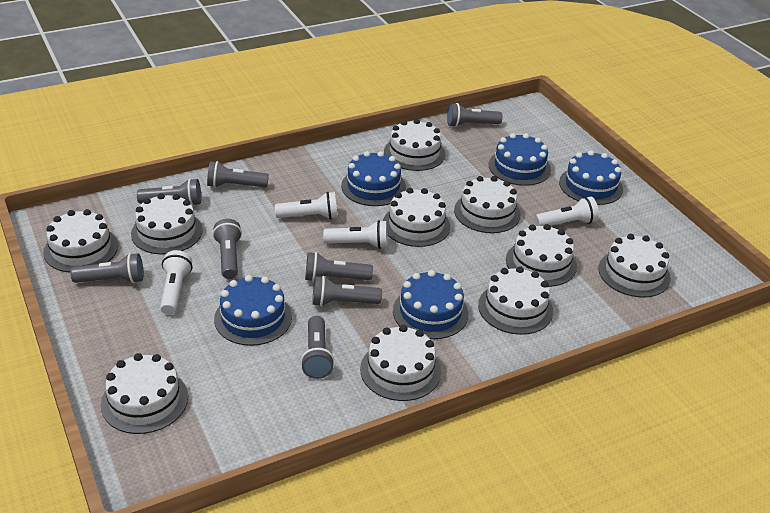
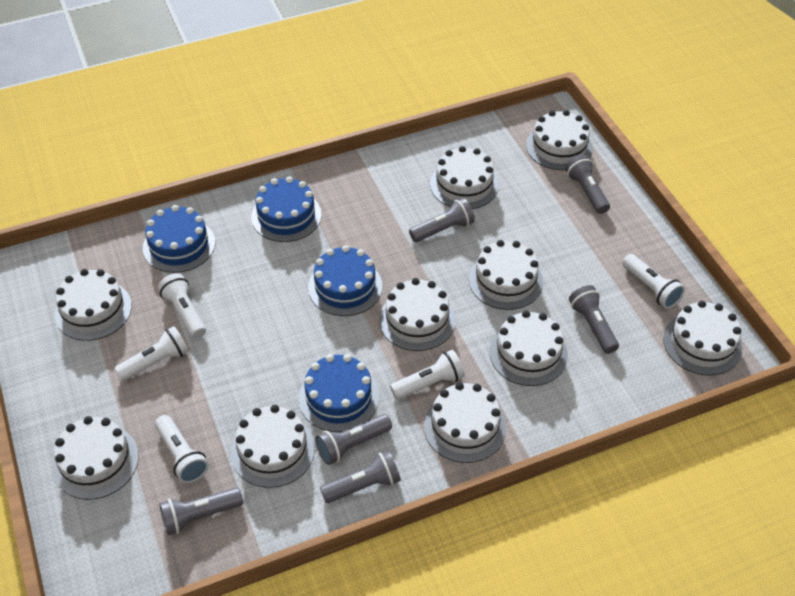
blue cake: [214,275,292,346] [341,151,406,206] [393,270,468,339] [489,133,551,186] [559,150,623,205] = 5 -> [143,205,215,273] [251,177,322,242] [299,354,379,432] [308,245,382,316] = 4
grey flashlight: [70,253,143,283] [137,178,201,206] [207,161,269,188] [213,219,242,279] [301,316,334,379] [305,252,373,282] [312,276,382,307] [447,103,502,127] = 8 -> [159,487,243,535] [315,414,392,465] [320,451,401,503] [409,198,475,242] [565,155,610,214] [569,285,619,354] = 6
white flashlight: [160,250,192,315] [275,192,338,219] [323,220,388,249] [535,197,599,226] = 4 -> [115,326,189,381] [155,415,209,483] [158,273,206,338] [390,350,465,400] [622,254,685,309] = 5

